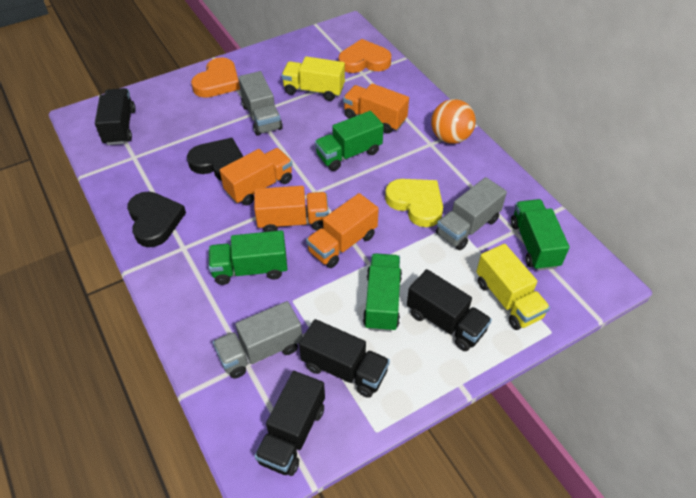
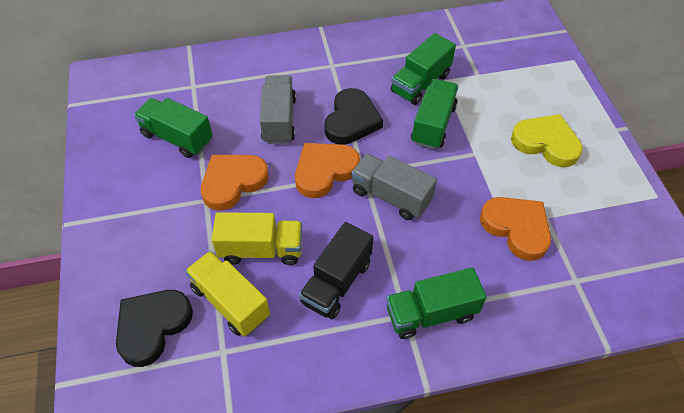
black truck: [95,88,136,145] [255,371,325,476] [299,319,390,398] [407,269,492,351] = 4 -> [299,222,373,319] = 1
grey truck: [213,301,302,379] [238,71,283,136] [436,177,507,250] = 3 -> [260,75,296,144] [351,154,437,220] = 2
orange ball: [431,99,476,144] = 1 -> none = 0
orange heart: [191,57,240,98] [339,39,391,73] = 2 -> [201,155,269,211] [295,143,360,198] [480,197,551,261] = 3
orange truck: [220,148,292,205] [254,186,329,232] [306,193,379,268] [343,83,409,134] = 4 -> none = 0

